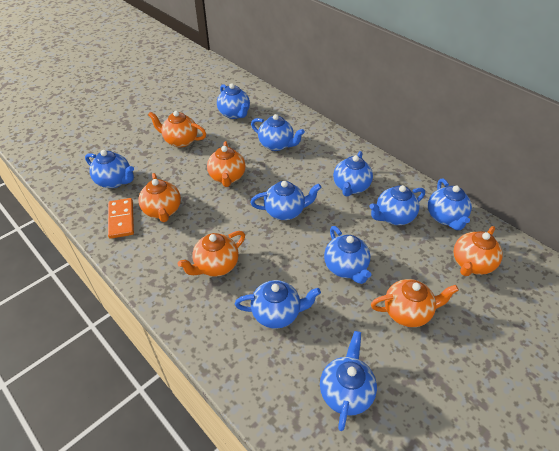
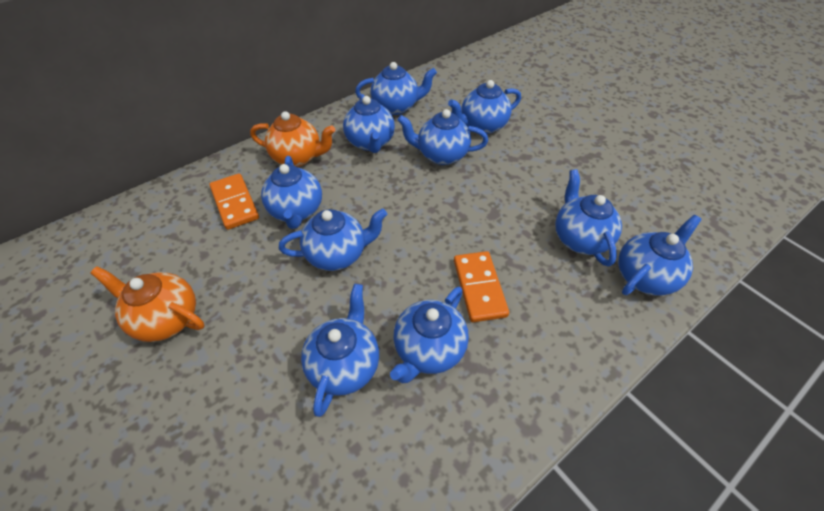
orange domino: [108,198,134,239] = 1 -> [209,174,259,230] [454,251,509,322] = 2
orange teapot: [139,173,181,222] [148,111,206,148] [178,231,245,277] [207,141,246,187] [371,279,459,327] [454,226,503,276] = 6 -> [90,266,204,342] [250,111,335,167] = 2

